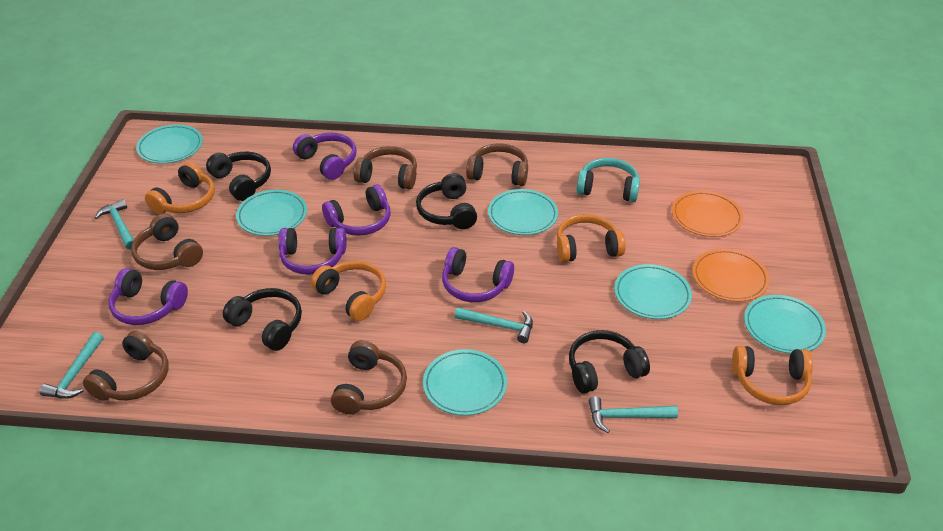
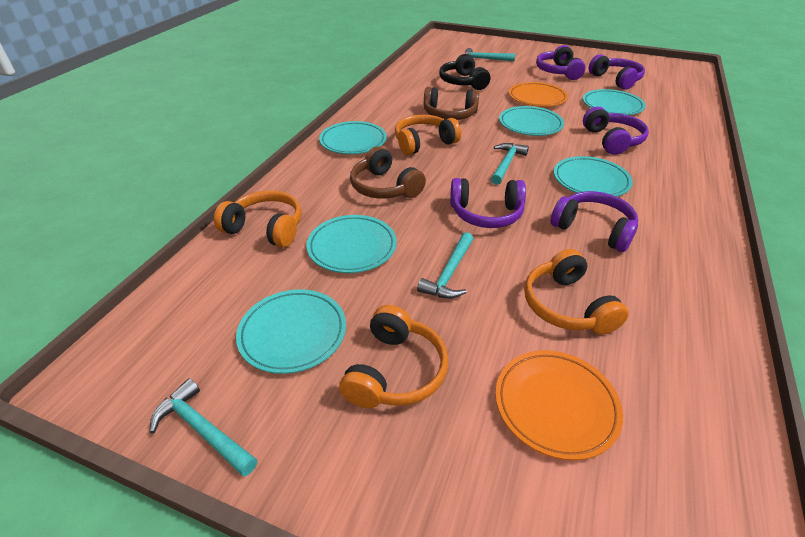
black headphones: [206,152,271,201] [223,288,302,351] [416,173,477,229] [569,330,650,393] = 4 -> [439,54,490,90] = 1
brown headphones: [83,330,169,401] [131,214,203,270] [331,340,407,414] [353,146,417,189] [466,143,528,186] = 5 -> [350,146,426,199] [424,87,479,120] = 2
turquoise headphones: [577,158,640,202] = 1 -> none = 0

